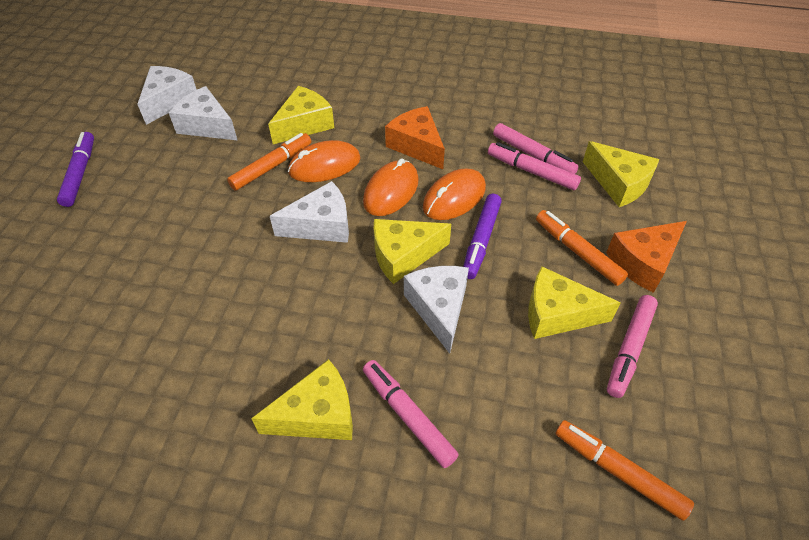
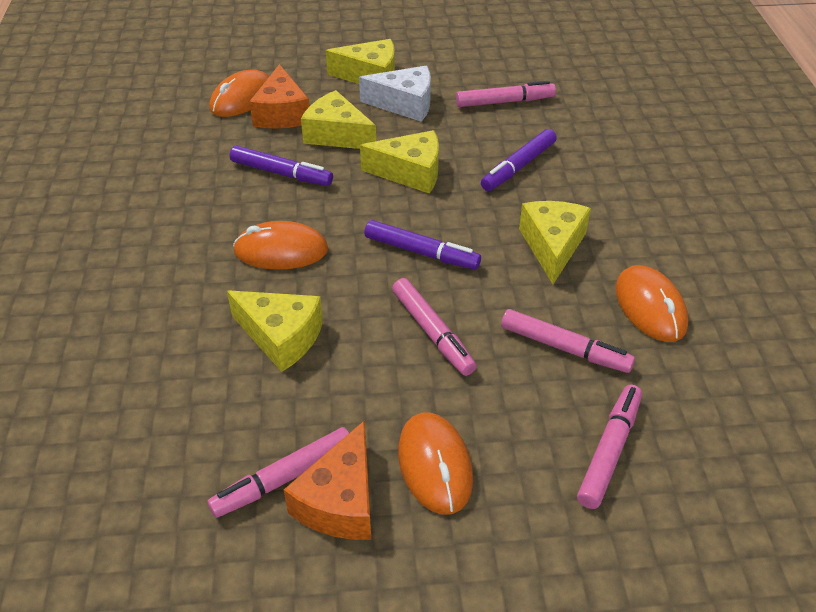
orange marker: [227,133,311,191] [536,210,628,286] [555,420,694,521] = 3 -> none = 0
orange mouse: [288,140,361,182] [363,158,419,216] [423,169,486,220] = 3 -> [209,69,269,117] [233,221,328,270] [398,412,473,515] [615,265,689,342] = 4
pink marker: [363,360,459,468] [488,142,581,190] [493,123,579,174] [607,295,658,398] = 4 -> [208,427,349,518] [392,278,477,376] [456,81,556,107] [501,309,635,373] [577,385,642,509] = 5
purple marker: [57,132,94,207] [463,194,502,279] = 2 -> [230,146,333,186] [364,220,481,270] [481,129,557,191] = 3
white cheese: [137,66,197,125] [169,86,237,140] [270,181,349,243] [404,266,469,354] = 4 -> [359,66,431,122] = 1

